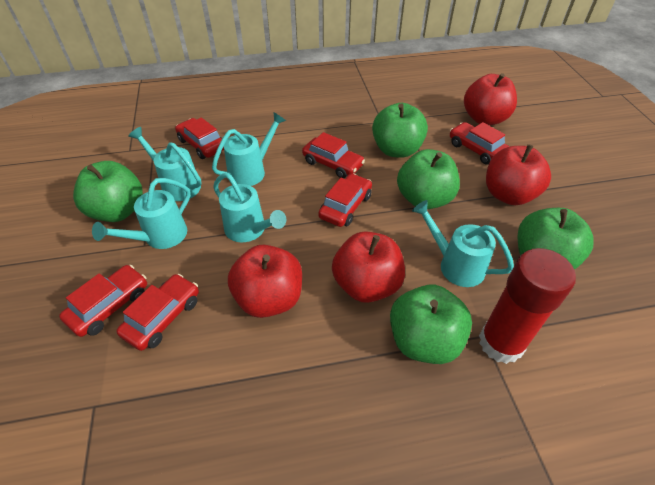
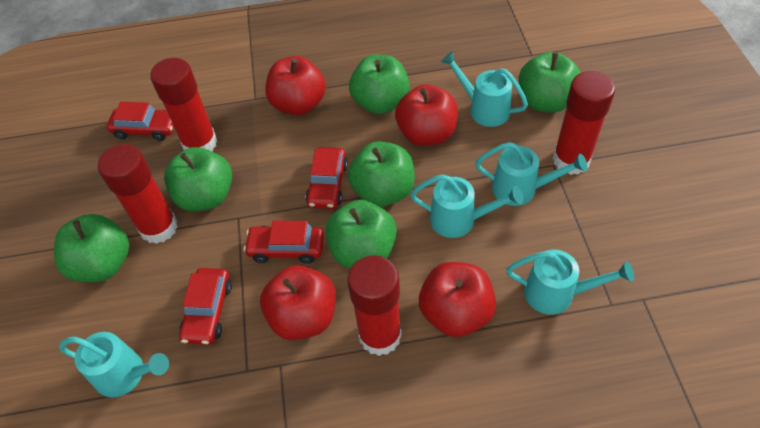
green apple: [73,161,143,222] [372,103,428,158] [390,285,472,364] [397,149,460,209] [517,208,594,270] = 5 -> [54,214,129,282] [164,147,232,211] [325,200,397,268] [348,141,415,207] [349,55,410,114] [518,52,580,113] = 6
red car: [59,265,147,337] [117,274,199,351] [175,118,224,159] [302,132,365,178] [318,173,372,227] [450,122,510,164] = 6 -> [107,102,174,141] [179,268,232,345] [244,221,324,264] [306,147,348,209] = 4
red glue stick: [479,248,576,364] = 1 -> [98,144,178,244] [150,58,217,151] [347,255,402,356] [553,71,615,175] = 4

